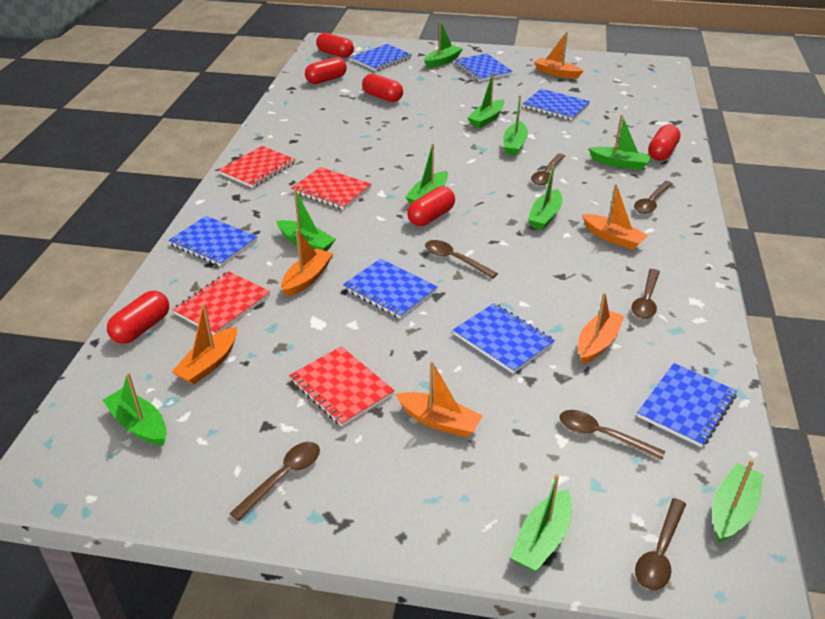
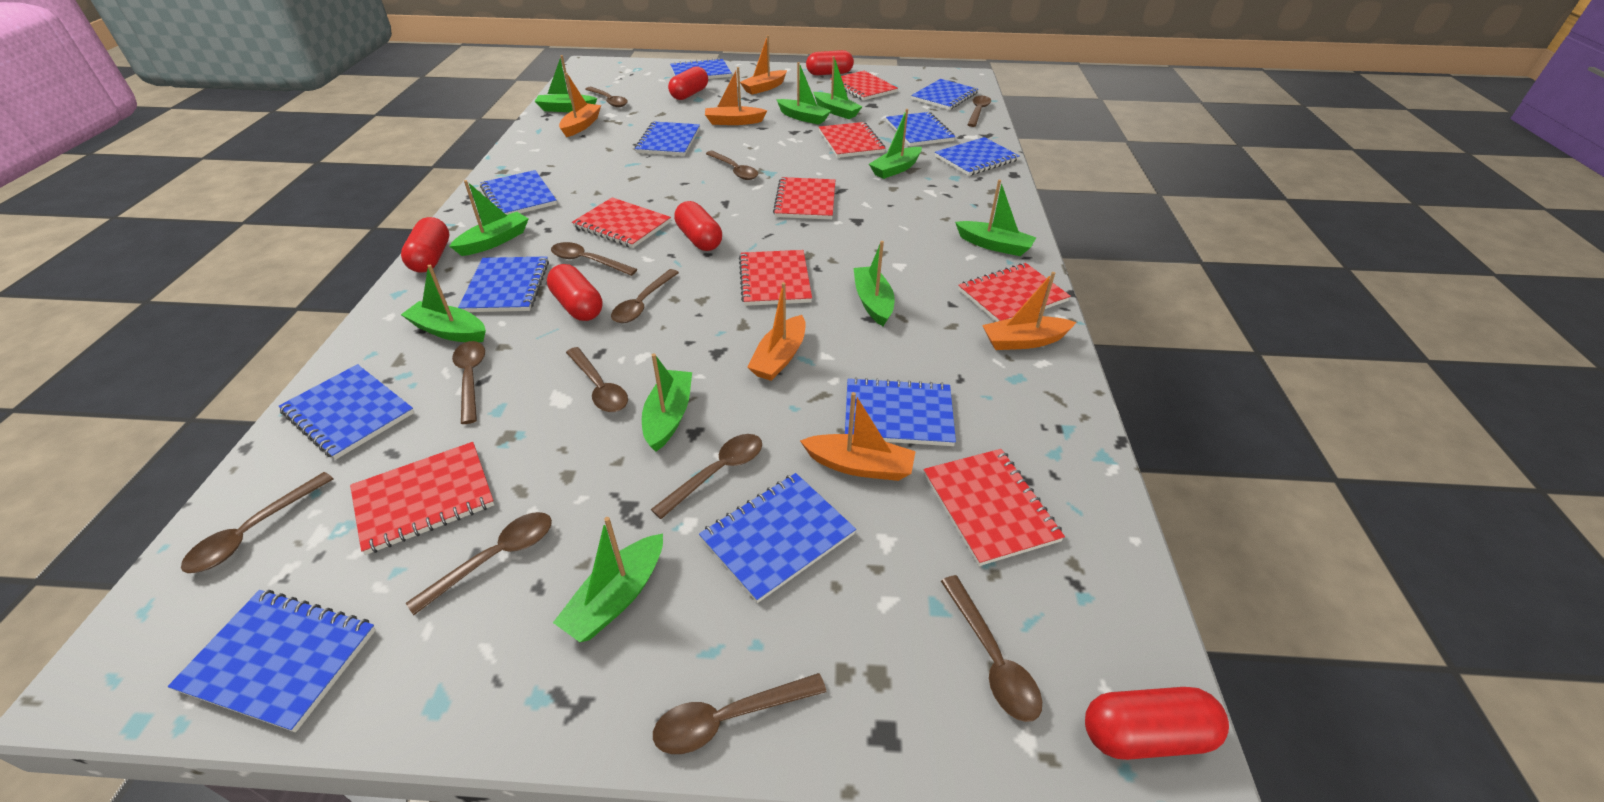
blue notebook: [168,216,257,266] [343,258,437,319] [351,44,412,71] [453,303,555,374] [454,53,513,82] [523,89,590,120] [637,363,737,447] = 7 -> [168,590,376,732] [279,364,414,460] [458,256,549,312] [480,170,557,215] [635,121,700,156] [670,58,732,79] [699,473,856,603] [845,377,956,446] [886,112,955,146] [911,79,978,110] [935,137,1019,176] = 11
brown spoon: [229,442,320,521] [425,240,498,279] [531,153,565,185] [559,410,665,460] [631,269,660,319] [634,181,673,214] [635,498,686,591] = 7 -> [181,472,333,573] [406,512,552,615] [452,341,485,424] [551,242,638,276] [566,347,628,412] [585,87,628,107] [611,269,679,323] [651,434,762,519] [653,673,826,754] [706,151,758,180] [941,575,1042,722] [967,96,991,127] = 12
red notebook: [172,271,270,335] [218,146,296,188] [289,346,395,427] [291,167,372,210] = 4 -> [350,442,494,555] [572,197,671,248] [739,250,812,306] [773,177,835,219] [819,122,886,158] [830,71,898,101] [924,449,1065,566] [958,263,1071,322] = 8

